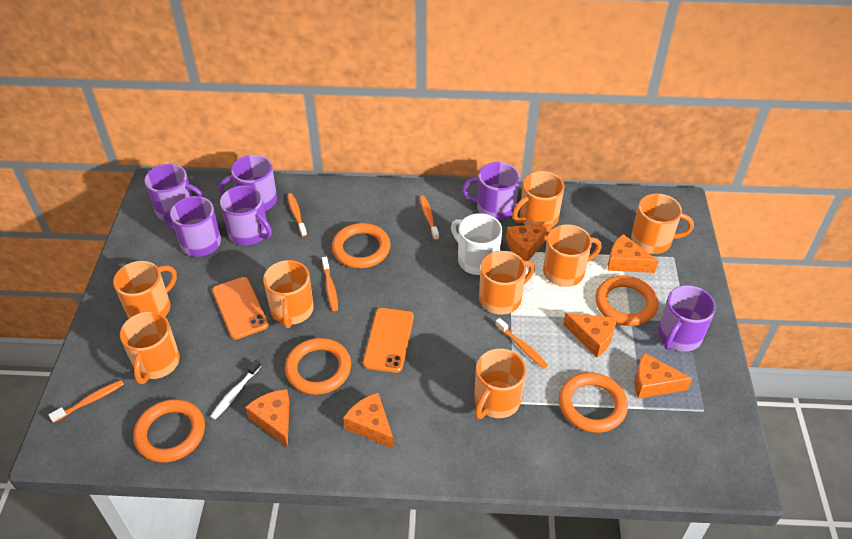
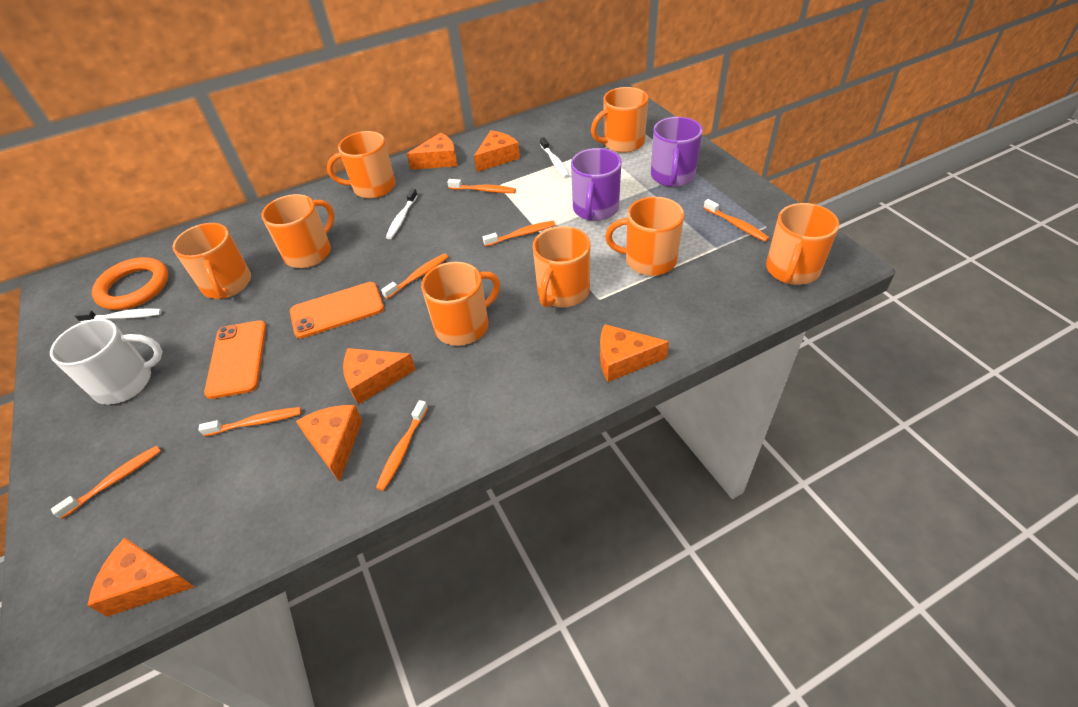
orange ring: [133,399,205,463] [285,338,351,395] [332,223,391,268] [559,372,628,433] [595,275,658,326] = 5 -> [92,257,169,310] = 1
orange toothbrush: [48,380,124,423] [287,193,307,237] [322,257,338,311] [420,196,439,240] [495,318,548,369] = 5 -> [51,446,161,519] [198,407,301,436] [376,400,428,491] [381,253,448,299] [447,179,516,193] [482,221,556,247] [703,199,769,242] = 7
purple mug: [145,164,205,222] [163,196,221,257] [219,155,277,211] [220,185,272,245] [462,162,520,220] [658,285,716,352] = 6 -> [571,148,622,221] [651,117,703,187] = 2
white toothbrush: [210,360,261,420] = 1 -> [75,308,162,323] [386,189,418,239] [540,137,570,178] = 3

